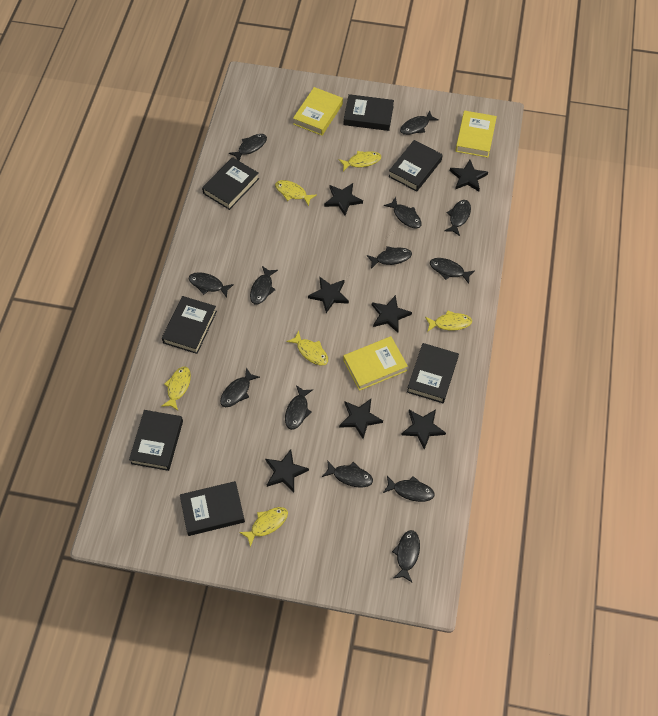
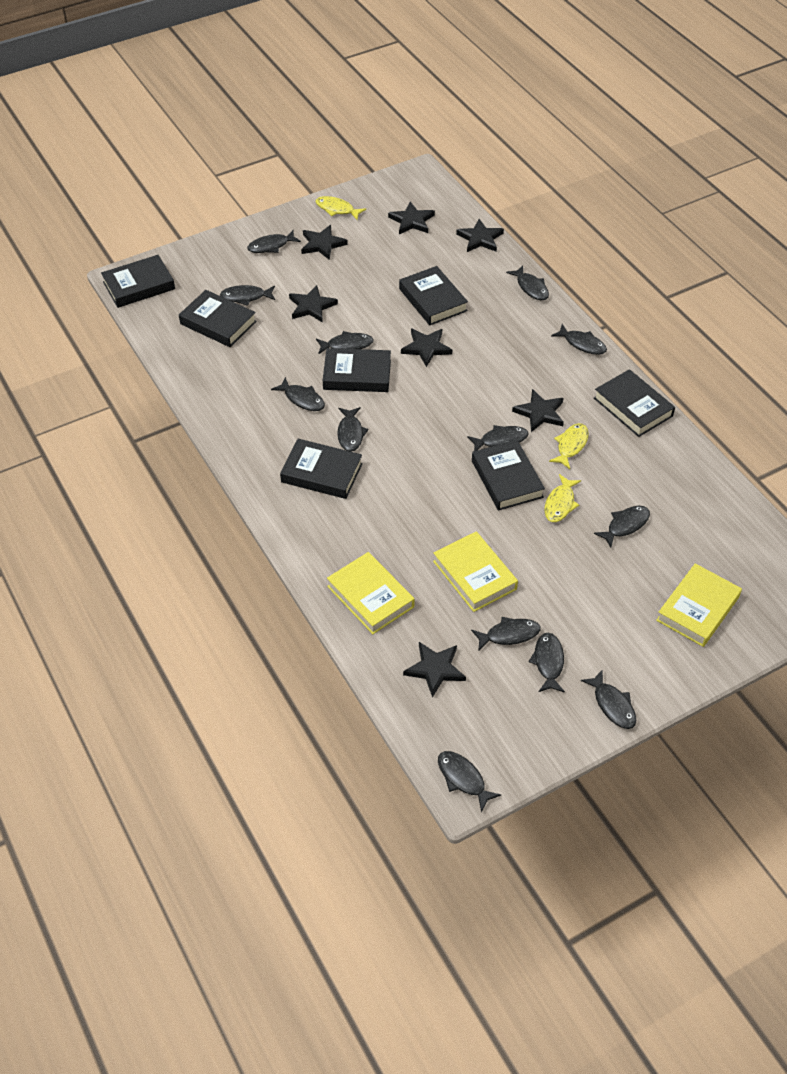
yellow fish: [161,367,191,411] [239,507,288,547] [275,180,317,206] [287,330,328,365] [339,151,381,171] [425,310,472,332] = 6 -> [315,196,366,220] [544,474,581,522] [549,423,589,469] = 3

